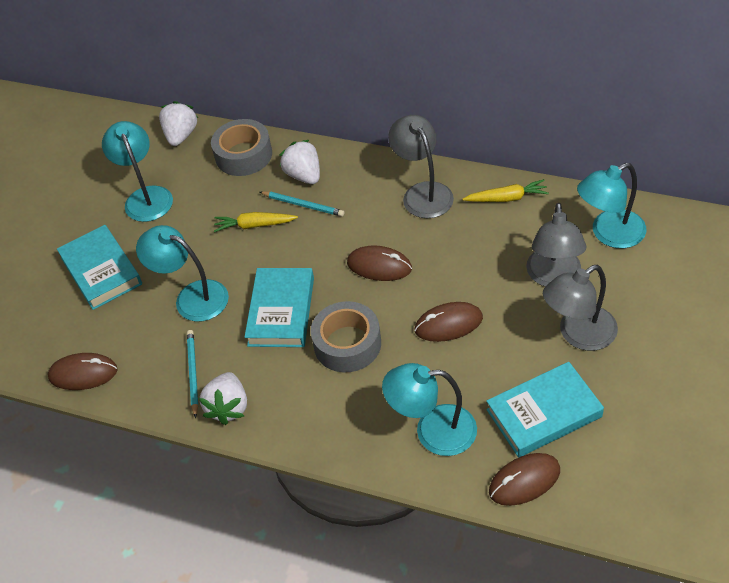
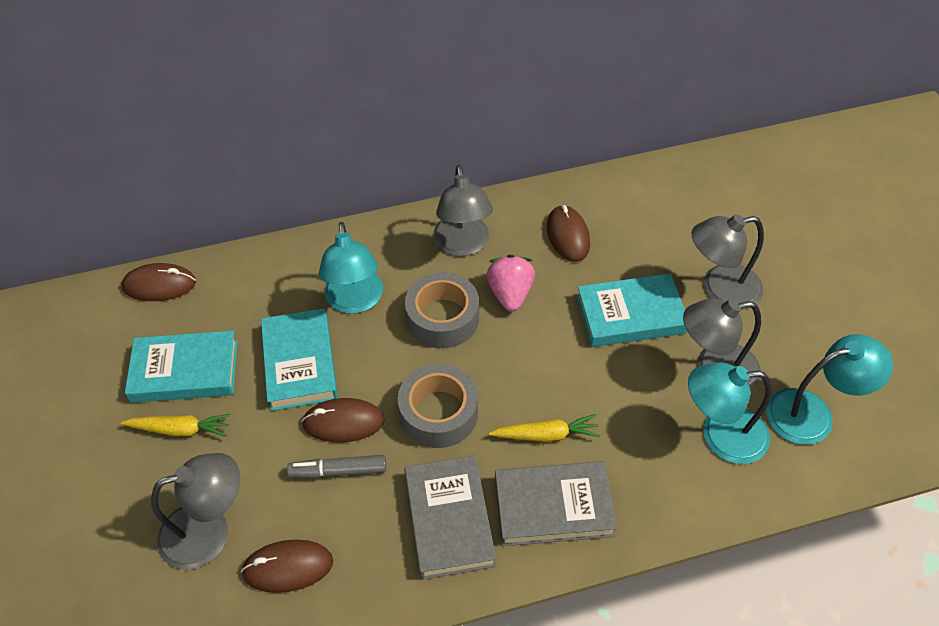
grey book: none = 0 -> [405,455,496,580] [495,461,617,546] = 2
grey lamp: [388,115,454,218] [526,203,586,286] [543,265,618,351] = 3 -> [151,453,240,570] [433,165,493,256] [683,298,761,390] [692,214,764,310] = 4
grey marker: none = 0 -> [287,455,386,478] = 1
pink strawberry: none = 0 -> [487,255,535,312] = 1
turquoise lamp: [102,121,173,222] [136,225,229,322] [382,363,477,456] [577,163,647,248] = 4 -> [319,222,383,314] [688,362,772,464] [766,334,893,445] = 3
turquoise pencil: [187,330,198,418] [260,191,344,217] = 2 -> none = 0
white strawberry: [159,101,198,146] [199,372,247,425] [279,140,320,184] = 3 -> none = 0

